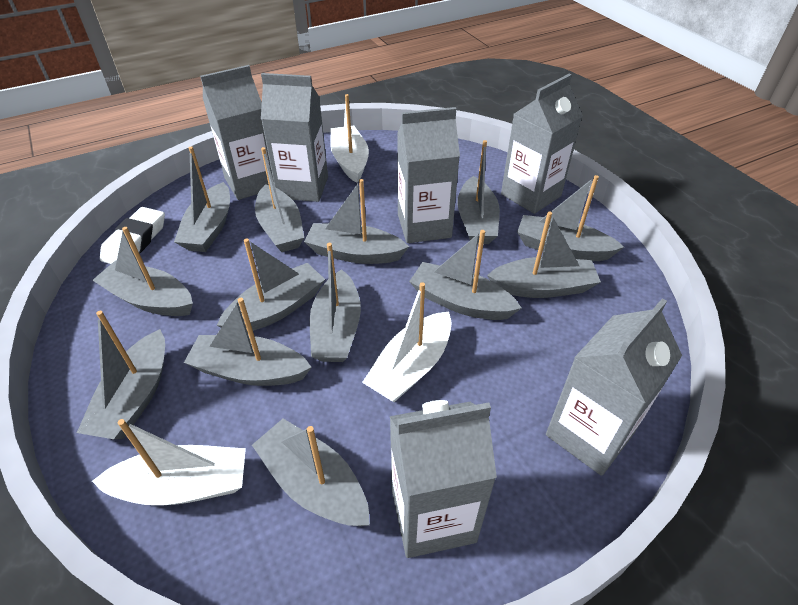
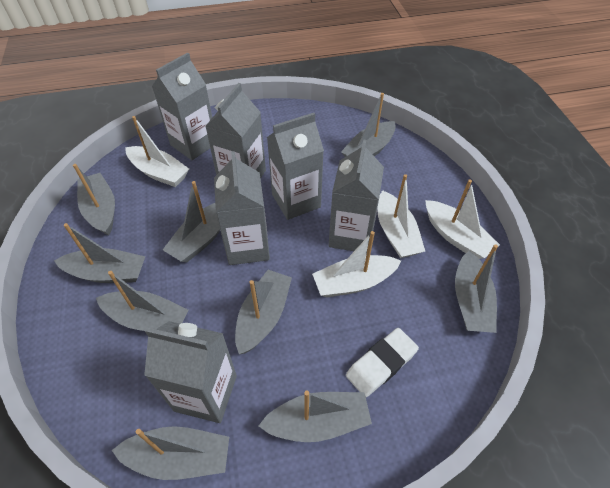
grey boat: [77,311,165,439] [92,227,193,316] [174,146,230,252] [184,298,312,386] [217,239,325,331] [252,419,370,526] [255,147,304,252] [304,179,409,264] [310,243,361,362] [409,230,521,320] [457,140,500,244] [487,212,601,298] [517,175,624,261] = 13 -> [54,223,145,283] [73,164,115,235] [96,271,189,331] [112,426,229,480] [163,181,220,263] [235,270,292,354] [259,391,372,442] [341,93,396,157] [455,244,498,333] = 9
white boat: [92,419,246,505] [330,94,369,183] [362,282,452,402] = 3 -> [125,116,189,187] [312,231,401,298] [377,174,425,258] [425,180,500,259] = 4

